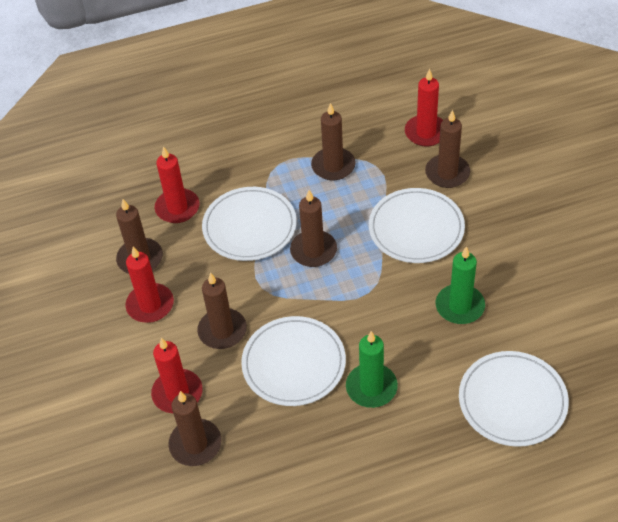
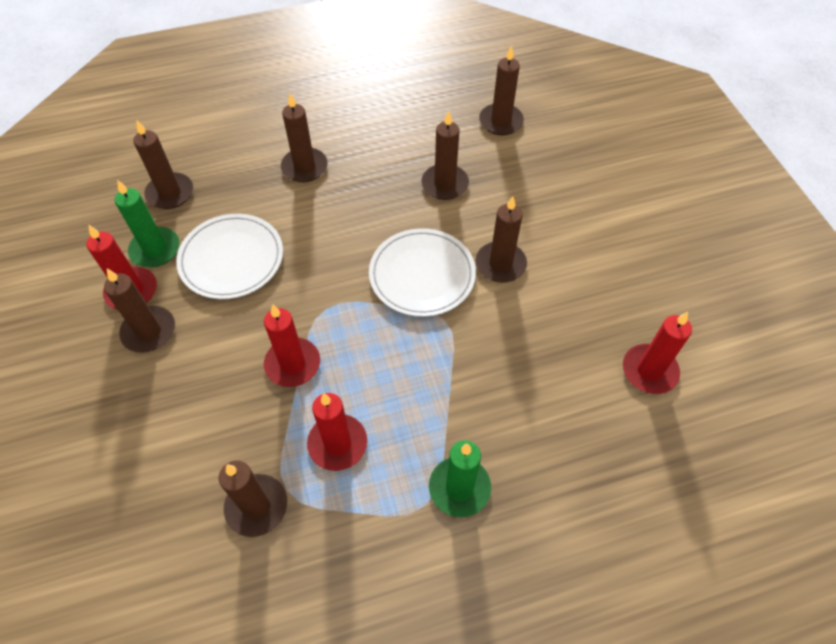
brown candle: [116,199,163,274] [168,391,221,466] [197,272,247,349] [290,190,337,267] [311,103,355,180] [425,110,470,188] = 6 -> [104,269,175,353] [133,121,193,209] [219,460,287,537] [281,94,327,182] [421,111,469,200] [476,196,527,283] [479,45,524,135] = 7
white plate: [202,187,297,261] [241,316,346,406] [369,188,465,263] [459,351,569,447] = 4 -> [176,214,283,299] [369,228,476,317] = 2

